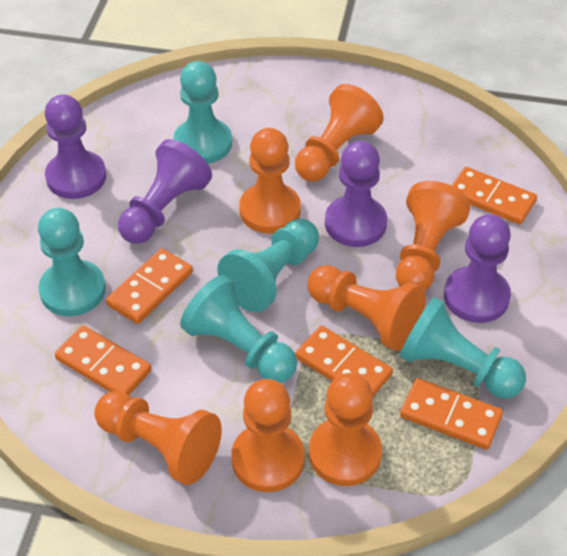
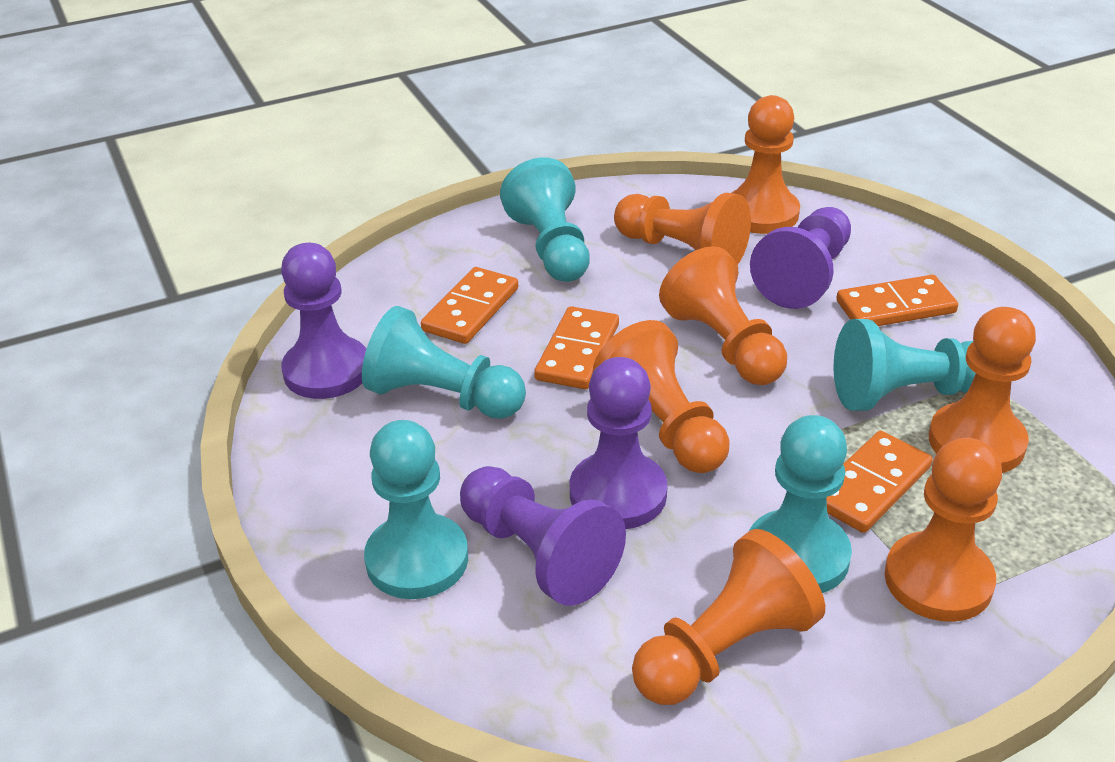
orange domino: [55,325,151,395] [106,248,193,324] [295,325,393,396] [400,378,503,450] [452,167,537,225] = 5 -> [421,267,518,344] [534,306,619,389] [827,431,933,533] [836,275,958,326] = 4

